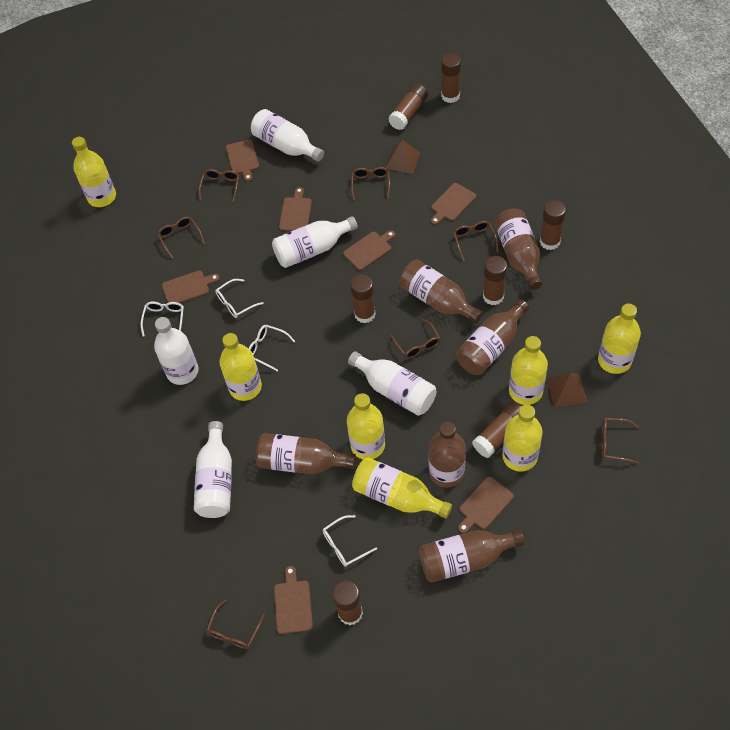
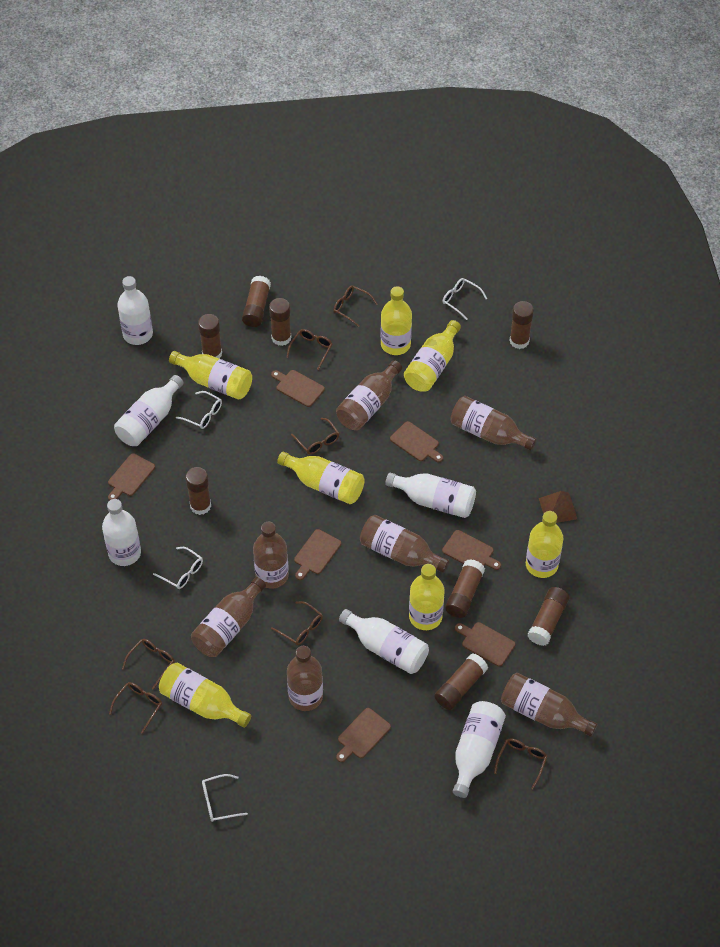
brown bottle: [256,433,356,474] [399,259,483,324] [419,530,524,582] [428,421,466,488] [456,299,529,375] [495,208,542,290] = 6 -> [191,577,266,657] [253,522,289,589] [287,646,323,711] [336,360,402,430] [360,515,450,573] [450,396,537,451] [501,673,597,737] = 7
brown glue stick: [332,580,363,625] [350,274,376,323] [388,83,428,130] [441,53,461,103] [472,402,521,458] [483,256,507,305] [540,200,566,250] = 7 -> [185,467,211,515] [198,314,222,359] [242,276,271,327] [269,298,292,346] [434,653,488,710] [445,559,485,618] [509,301,534,349] [528,587,569,646] = 8
brown pyramid: [385,140,421,174] [547,373,588,408] = 2 -> [539,491,577,523] = 1
white bottle: [154,317,198,385] [194,421,232,518] [251,109,324,162] [272,216,358,268] [348,351,437,416] = 5 -> [102,499,141,566] [114,375,184,446] [117,276,153,345] [339,609,429,674] [385,472,476,518] [453,701,506,798] = 6

